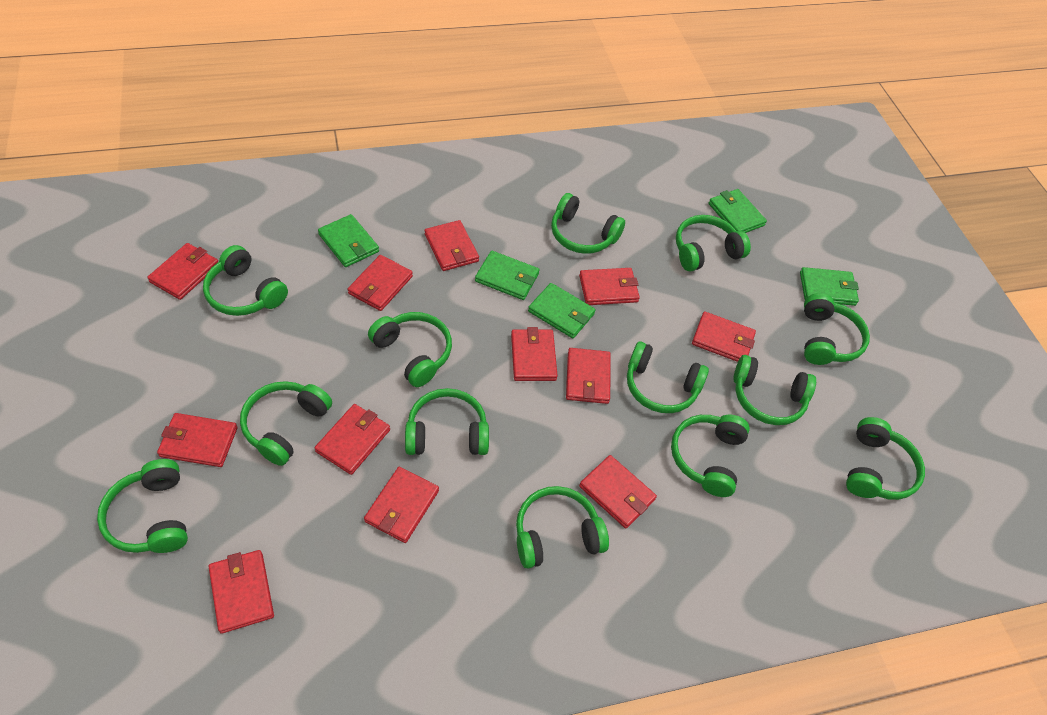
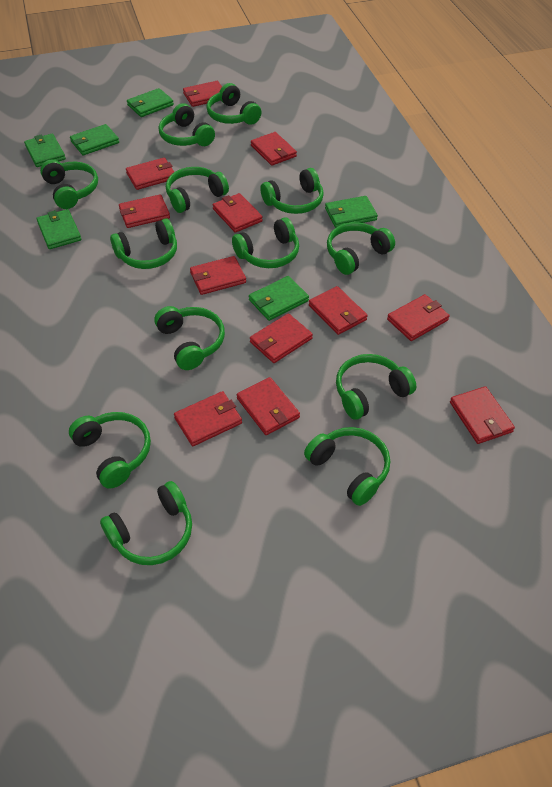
green wallet: [318,214,379,267] [475,251,539,300] [528,283,596,338] [709,189,767,233] [800,267,859,306] = 5 -> [24,134,66,167] [36,209,81,249] [70,124,119,155] [127,88,174,117] [249,276,309,321] [325,196,378,228] = 6

